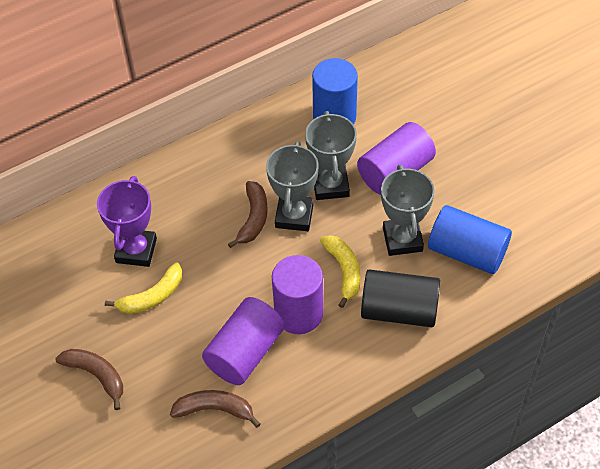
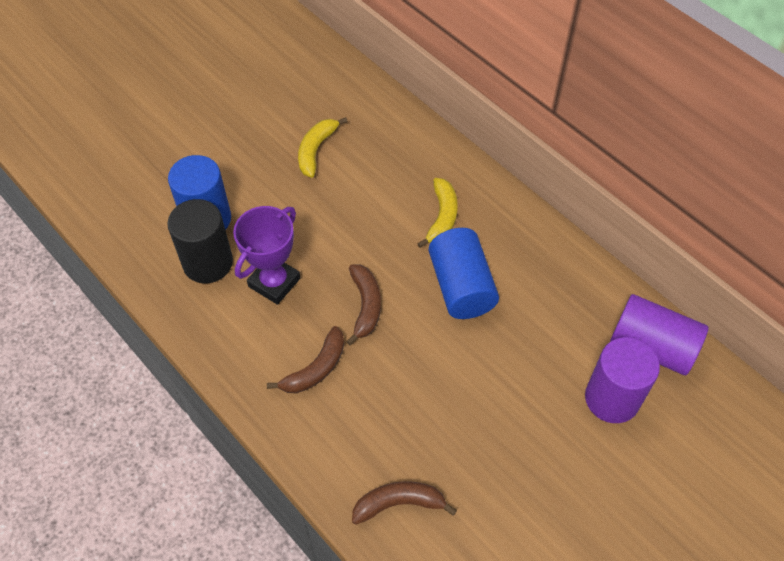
grey trophy: [266,141,318,231] [305,111,357,200] [381,165,435,256] = 3 -> none = 0
purple cylinder: [202,297,285,385] [272,255,323,334] [357,122,436,195] = 3 -> [585,337,660,423] [610,294,708,375] = 2

